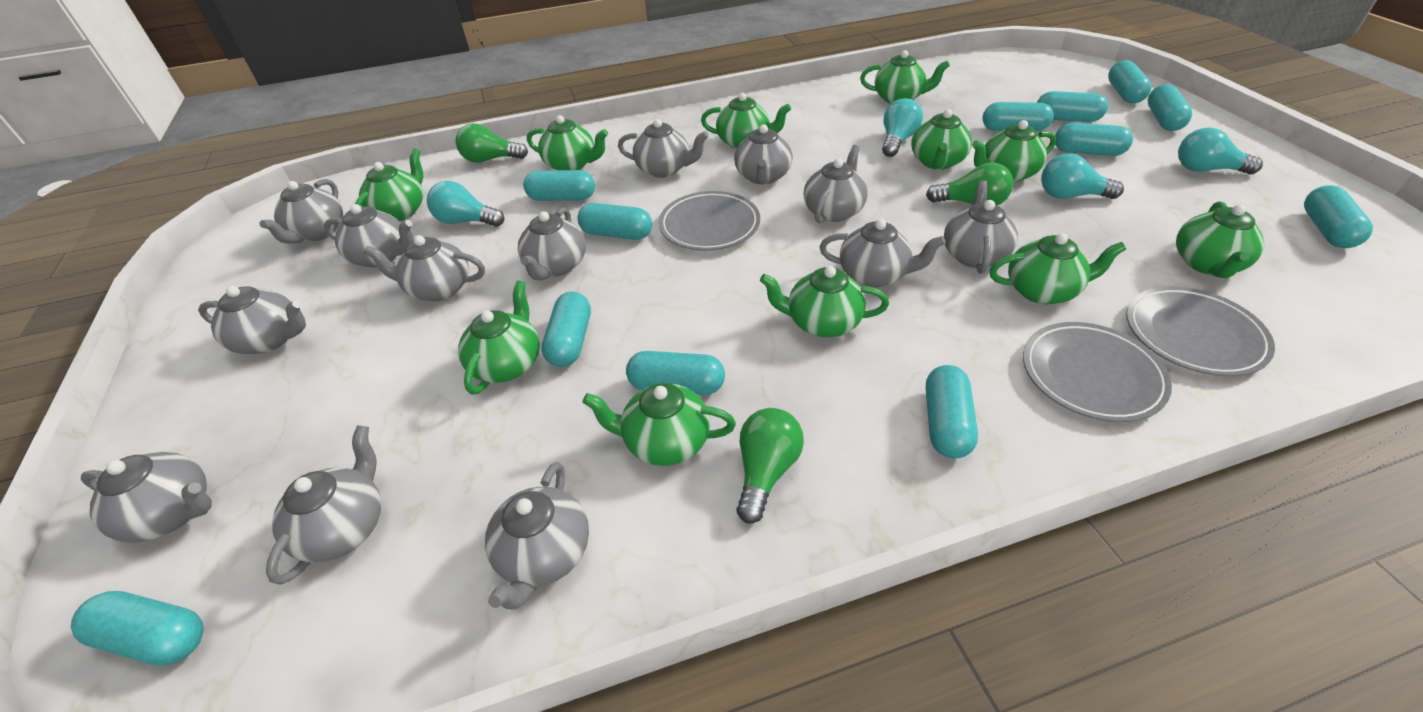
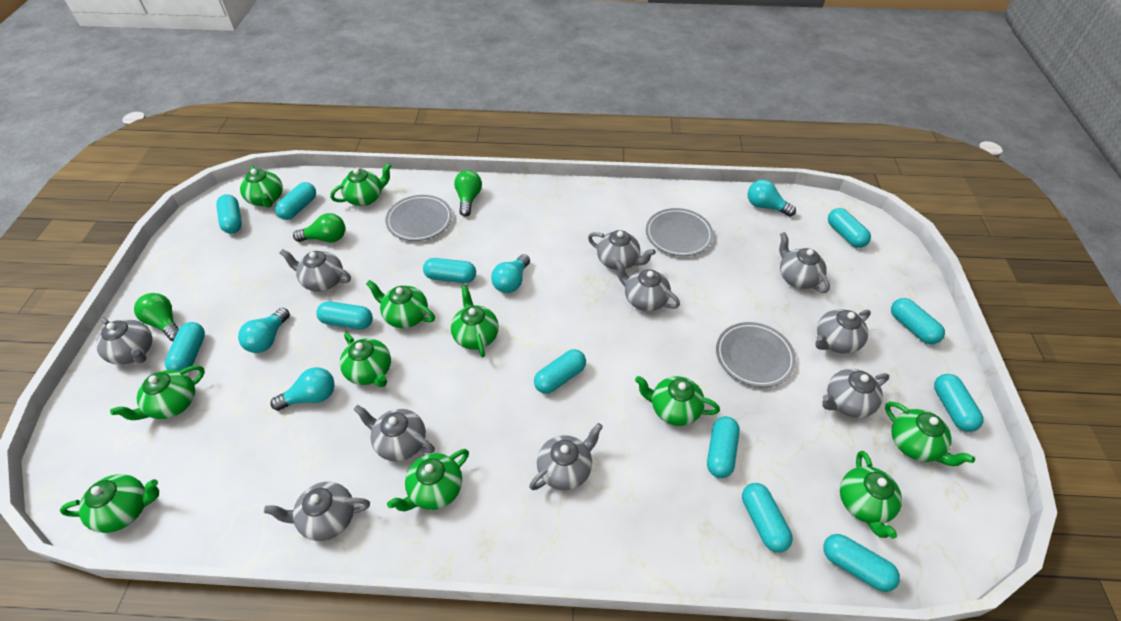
grey teapot: [81,452,212,542] [198,286,306,354] [259,179,343,244] [266,425,381,585] [324,204,414,267] [364,235,485,301] [485,462,589,610] [518,207,586,280] [618,119,709,178] [734,124,793,185] [804,145,867,223] [820,219,946,288] [944,180,1018,274] = 13 -> [96,318,153,365] [264,482,370,541] [280,249,351,292] [353,405,435,461] [529,423,603,491] [588,230,656,270] [615,260,680,311] [779,232,830,293] [815,309,871,354] [822,369,889,418] = 10

